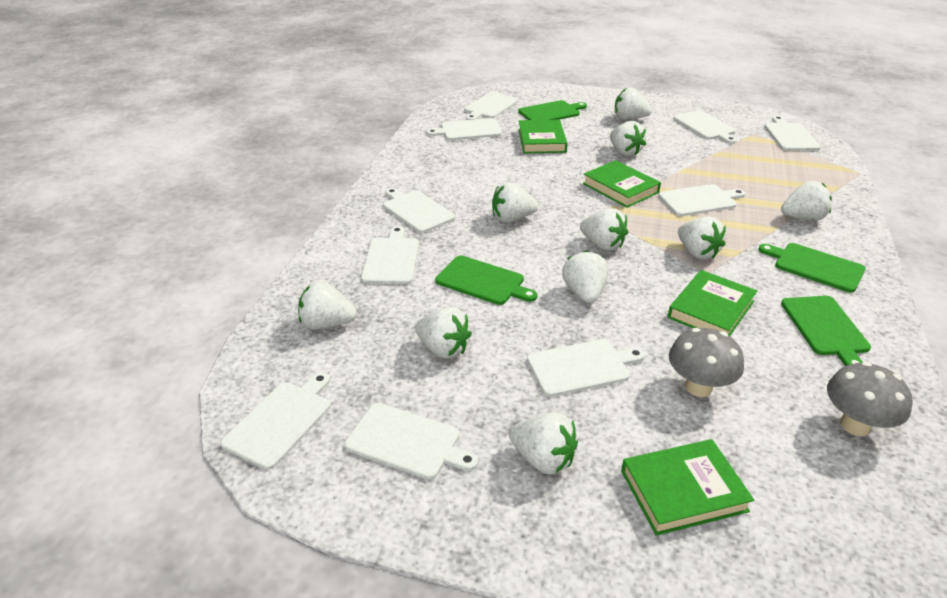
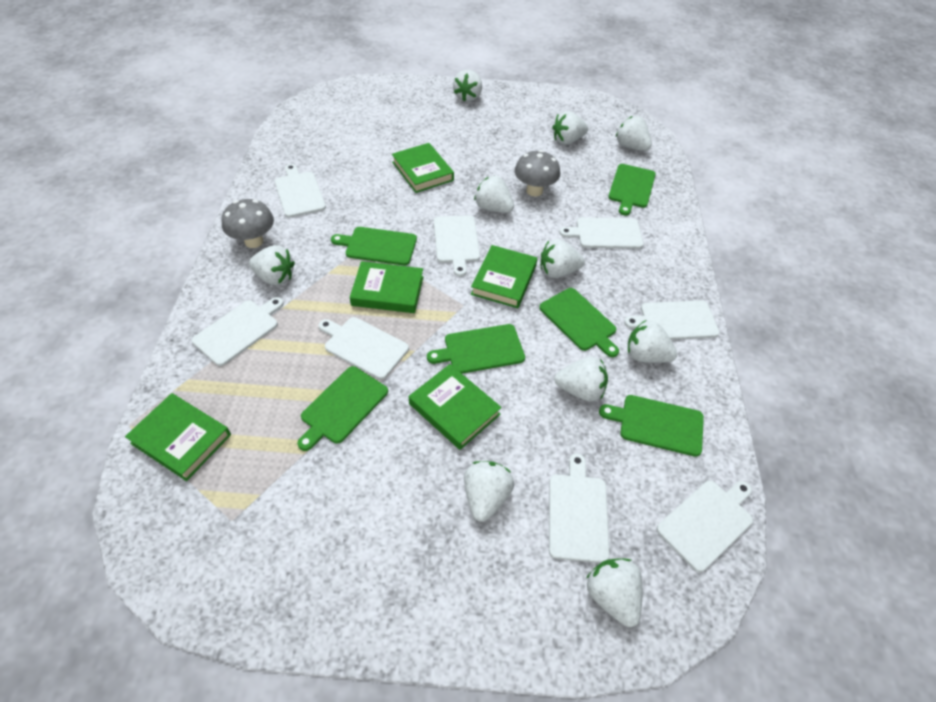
green book: [518,120,568,153] [583,160,661,208] [621,439,754,536] [667,270,757,336] = 4 -> [125,393,231,481] [350,261,423,313] [392,143,454,193] [409,364,502,450] [471,245,537,308] = 5
green cutting board: [435,255,537,305] [518,100,587,120] [758,243,866,293] [781,296,871,366] = 4 -> [297,366,388,451] [331,227,417,265] [427,324,525,374] [539,288,619,357] [599,395,704,457] [608,164,656,216] = 6
white cutting board: [221,372,331,470] [344,403,478,480] [361,226,419,284] [383,188,455,233] [427,118,502,140] [464,92,519,120] [527,339,645,397] [658,184,745,216] [673,110,737,144] [765,116,821,151] = 10 -> [192,297,284,366] [275,164,326,218] [318,317,409,379] [434,215,480,276] [549,453,610,563] [560,217,644,249] [624,300,720,340] [657,480,753,572] = 8

